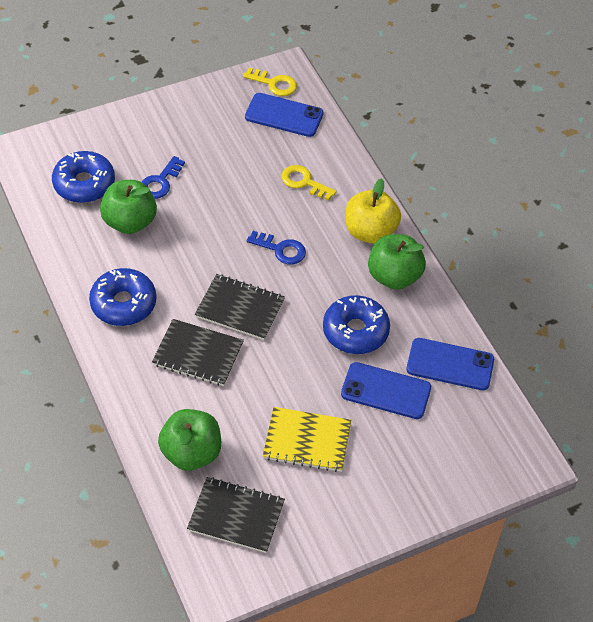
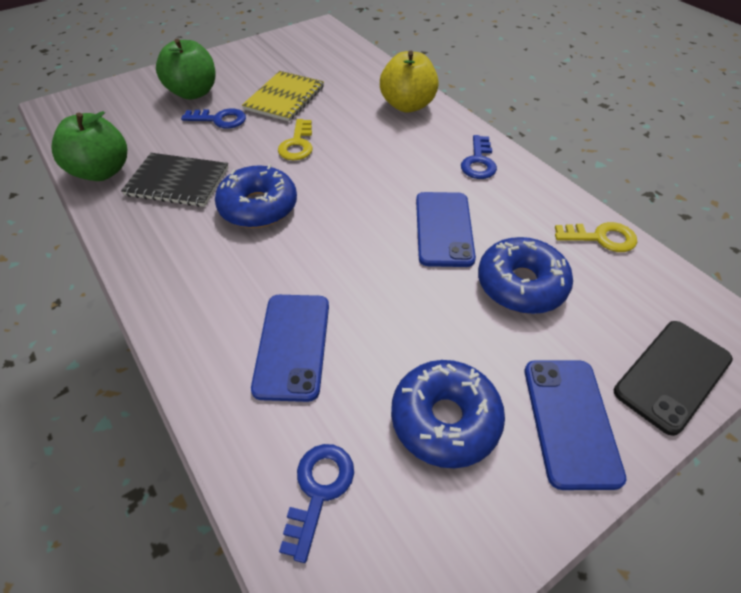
black notebook: [152,319,244,386] [187,477,285,553] [195,274,285,340] = 3 -> [121,153,229,207] = 1
black phone: none = 0 -> [614,321,733,436] = 1
blue key: [142,156,185,199] [247,231,306,265] = 2 -> [181,109,246,128] [279,444,354,563] [461,135,497,179] = 3
green apple: [100,180,157,234] [158,409,221,471] [368,234,426,290] = 3 -> [51,111,127,181] [156,39,215,100] = 2

